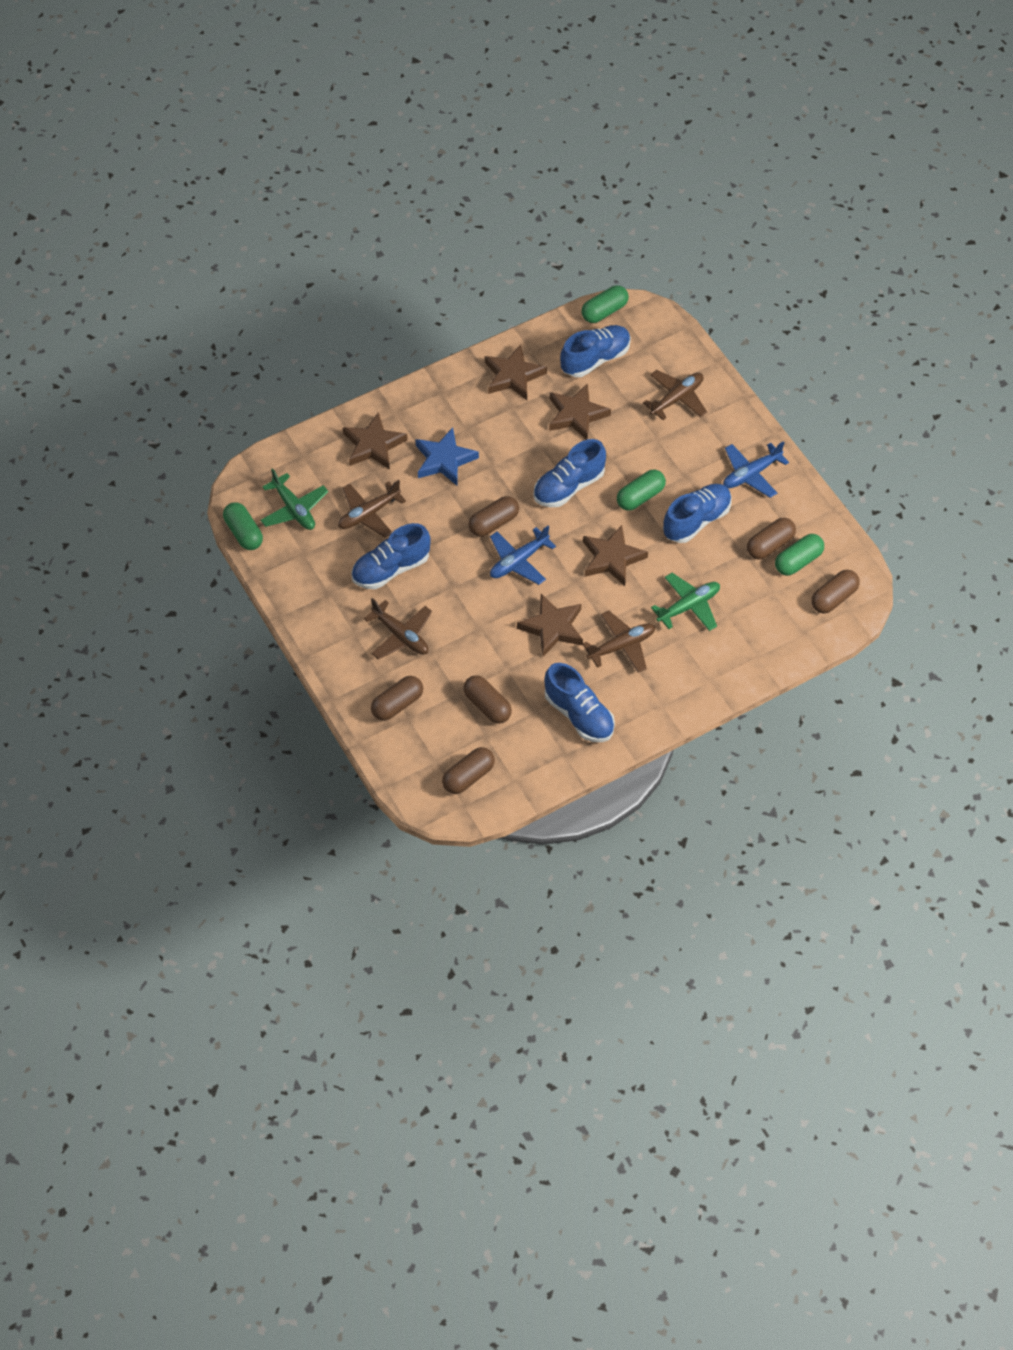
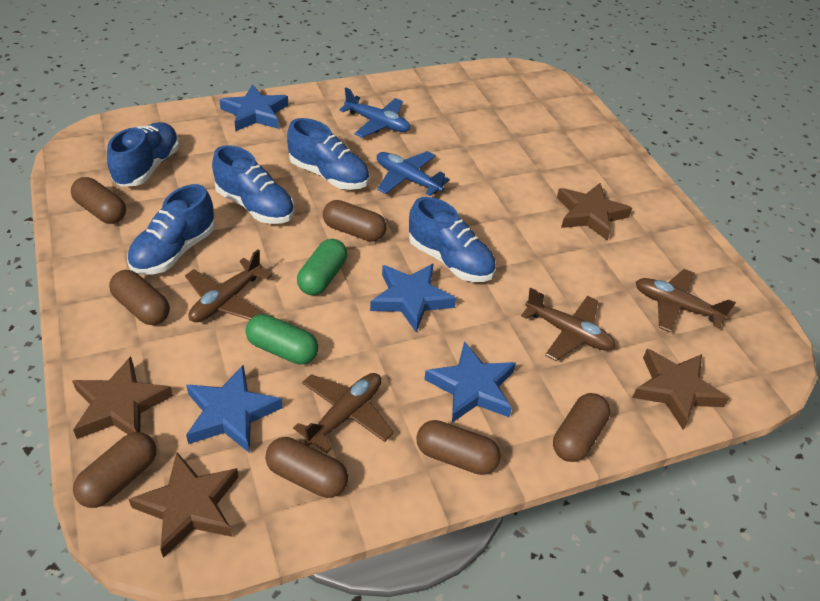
blue star: [415,427,479,485] = 1 -> [186,364,283,453] [219,84,288,131] [370,263,456,332] [424,341,516,423] = 4
brown capsule: [371,676,423,721] [442,747,495,794] [463,675,512,724] [468,496,519,537] [747,518,796,559] [811,570,860,613] = 6 -> [71,177,126,224] [73,432,156,508] [109,270,170,325] [265,437,348,498] [323,200,386,242] [416,420,501,475] [553,393,610,462] = 7
brown star: [343,412,408,470] [485,344,547,400] [517,594,583,657] [549,383,611,440] [583,525,648,586] = 5 -> [72,356,173,439] [129,452,239,558] [557,183,632,241] [632,349,729,430] = 4
green capsule: [223,502,263,550] [581,285,629,323] [617,470,666,511] [775,534,824,576] = 4 -> [245,314,318,365] [297,239,347,295] = 2
green plane: [260,468,328,530] [651,573,720,631] = 2 -> none = 0

